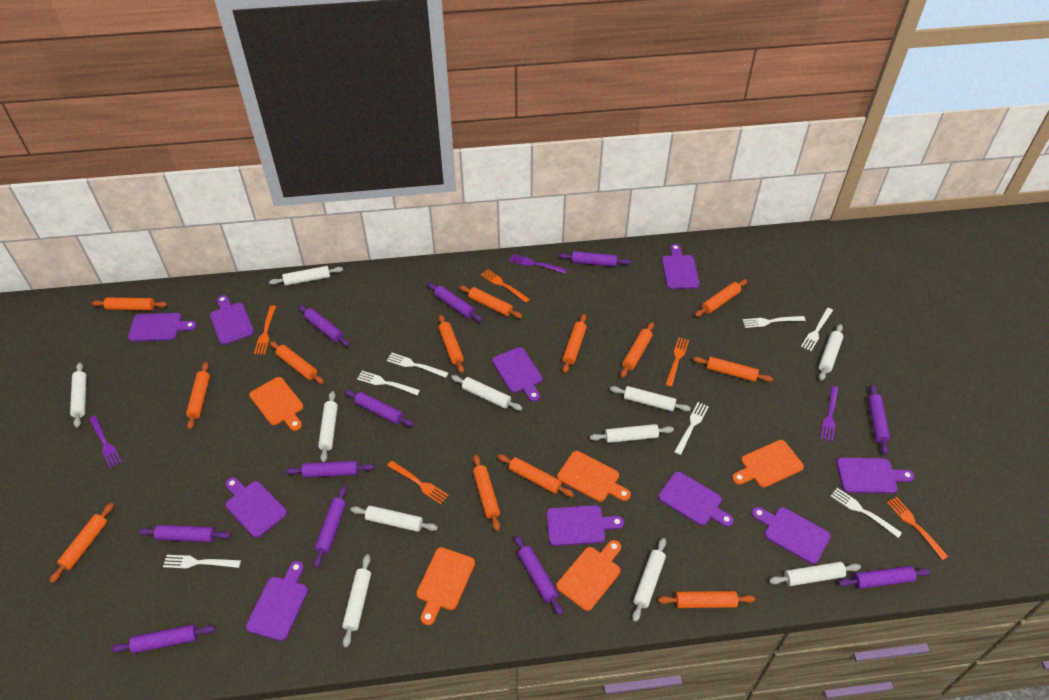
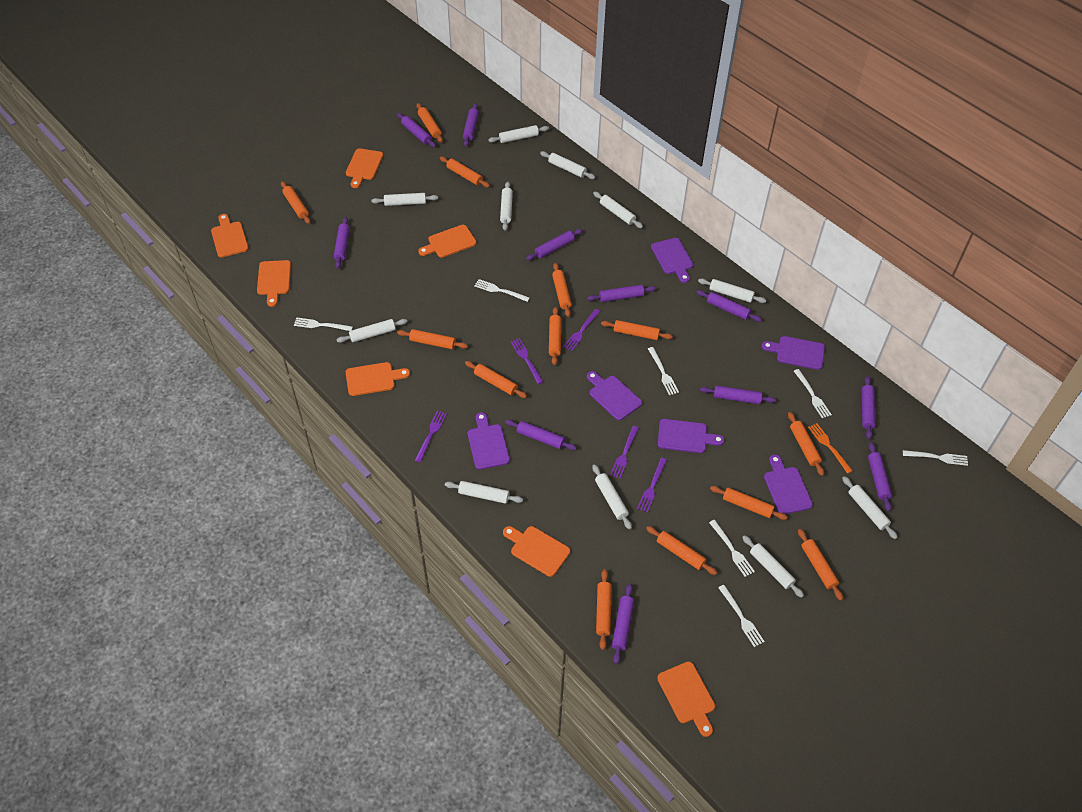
orange cutting board: [249,377,303,431] [416,547,475,625] [556,540,621,611] [557,451,631,502] [732,440,804,488] = 5 -> [211,214,249,258] [257,260,291,307] [346,148,383,188] [346,362,410,396] [418,225,476,258] [503,526,570,577] [657,661,715,737] = 7
orange fork: [254,305,276,354] [388,461,449,504] [481,269,530,303] [665,337,689,387] [887,497,948,560] = 5 -> [808,423,852,474] = 1
purple cutting board: [128,313,197,342] [210,295,254,345] [225,477,287,538] [246,561,308,641] [492,347,542,402] [546,505,624,546] [658,472,734,527] [662,244,700,289] [752,507,831,564] [836,458,914,493] = 10 -> [468,412,510,470] [587,371,642,420] [651,238,693,283] [658,419,724,453] [762,336,825,370] [764,454,813,514] = 6
purple fork: [89,415,122,468] [509,254,567,273] [821,386,838,442] = 3 -> [415,411,447,463] [511,338,543,384] [563,309,600,351] [610,426,639,479] [637,458,667,513] = 5

